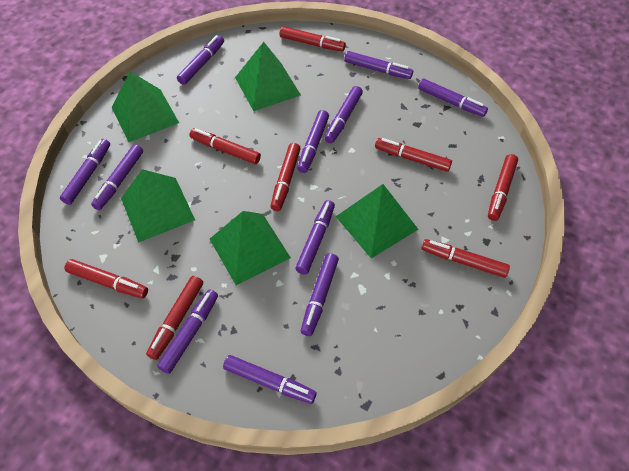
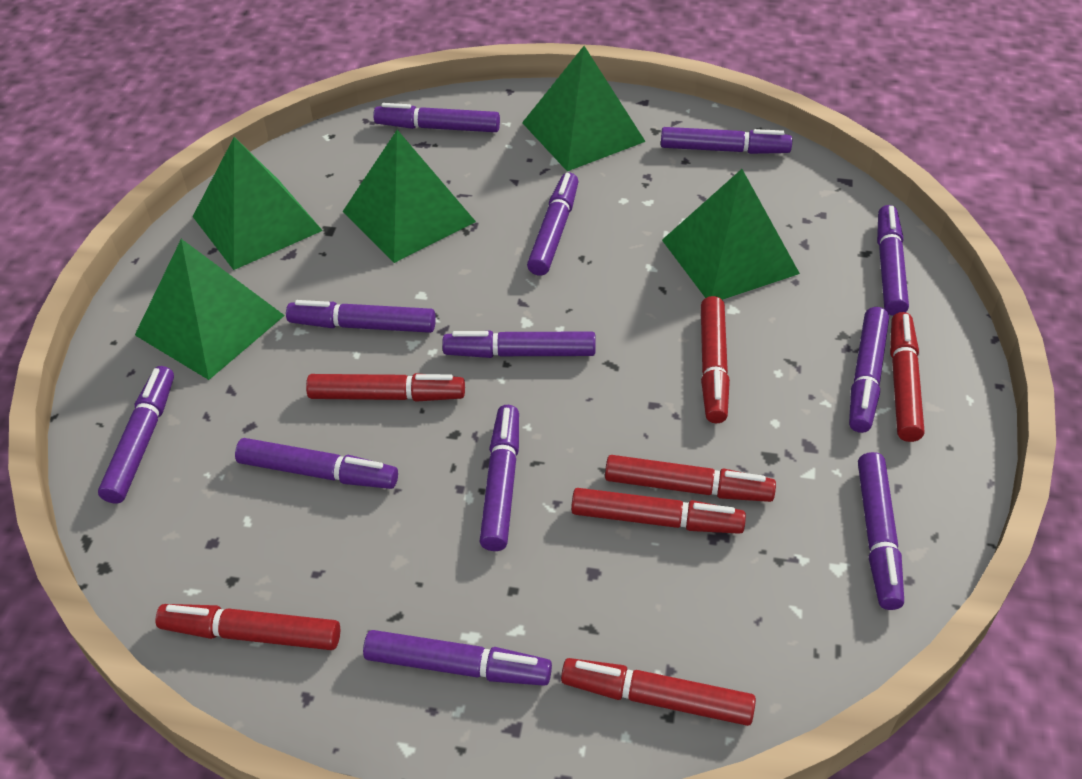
purple marker: [60,139,110,205] [91,144,143,210] [157,289,218,374] [177,35,224,85] [223,355,317,404] [295,200,335,275] [297,110,329,173] [301,253,339,336] [325,86,363,143] [344,51,413,79] [418,79,488,117] = 11 -> [98,366,174,504] [235,438,398,489] [286,300,436,333] [363,630,552,686] [373,103,500,132] [442,330,596,358] [479,405,519,551] [527,173,579,276] [661,127,792,154] [849,307,889,433] [858,452,904,610] [877,205,909,316] = 12
red marker: [65,259,148,298] [146,276,203,360] [189,128,261,164] [270,143,301,211] [280,26,346,52] [375,138,452,172] [422,239,510,278] [488,154,518,221] = 8 -> [155,604,340,650] [306,373,465,402] [561,658,756,726] [571,488,746,534] [605,455,776,502] [701,296,730,423] [890,312,924,442] = 7

